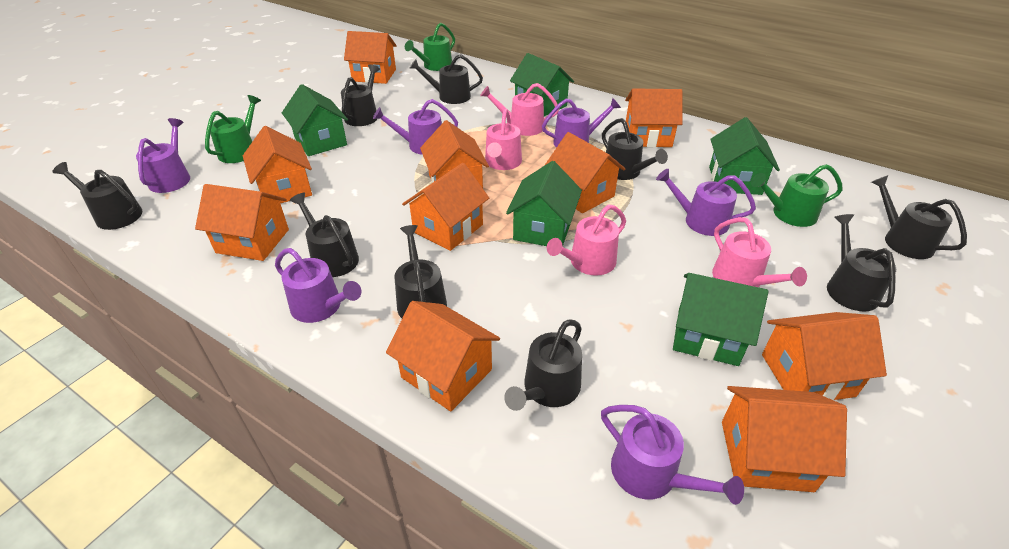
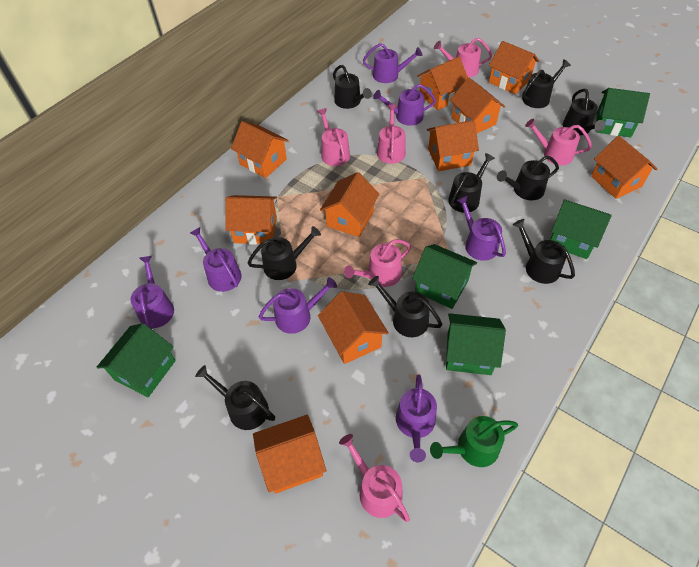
green watering can: [205,95,261,163] [405,23,455,71] [751,164,843,227] = 3 -> [430,416,518,467] = 1
pink watering can: [480,83,559,136] [485,109,522,170] [547,205,626,276] [712,217,807,287] = 4 -> [317,108,350,166] [339,434,410,522] [344,239,411,287] [377,105,406,164] [434,38,492,77] [525,119,592,165] = 6
purple watering can: [136,118,190,193] [275,248,362,323] [373,99,458,155] [542,98,621,148] [601,405,744,505] [656,169,756,236] = 6 -> [130,256,174,329] [190,227,241,292] [258,277,337,334] [363,43,422,83] [373,84,436,126] [396,374,437,462] [456,196,506,261] = 7

